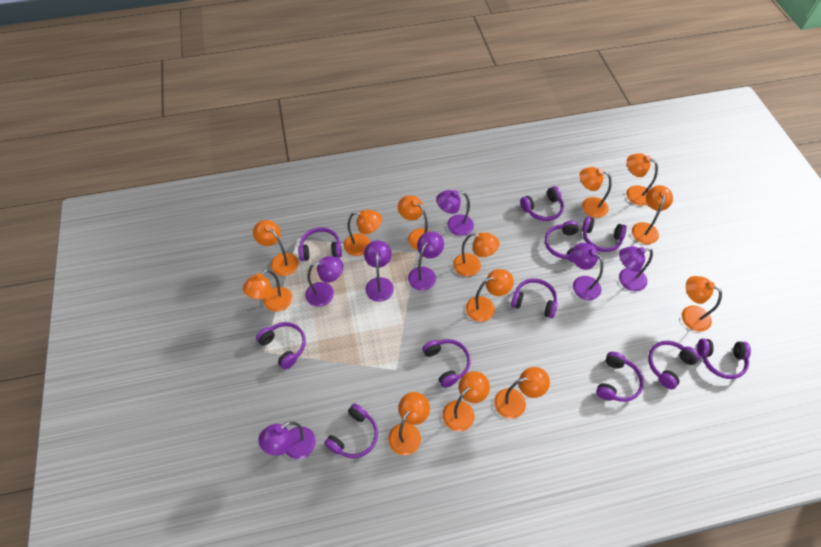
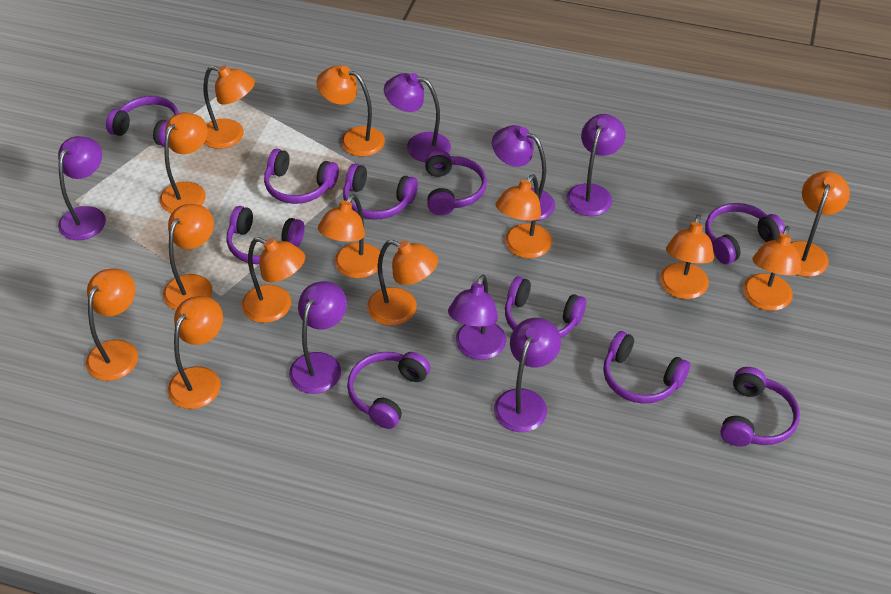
purple headphones: [256,322,306,370] [298,227,342,261] [324,403,378,458] [422,339,471,388] [511,278,558,318] [520,186,564,221] [545,221,579,262] [582,217,627,252] [596,352,644,402] [648,340,700,389] [697,339,751,379] = 11 -> [106,96,179,146] [227,206,305,264] [264,149,339,204] [343,164,418,220] [347,352,430,429] [425,150,487,215] [505,276,586,338] [603,331,690,404] [705,203,785,264] [720,367,800,447] = 10

